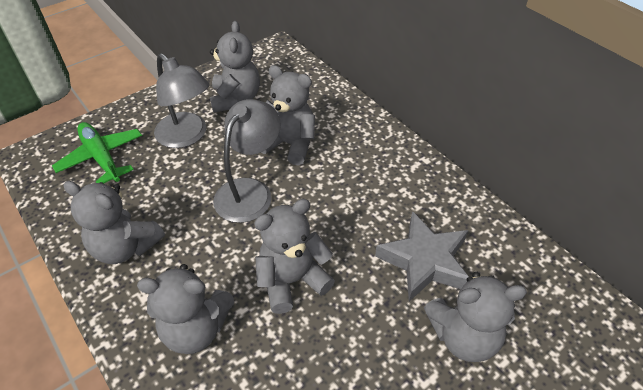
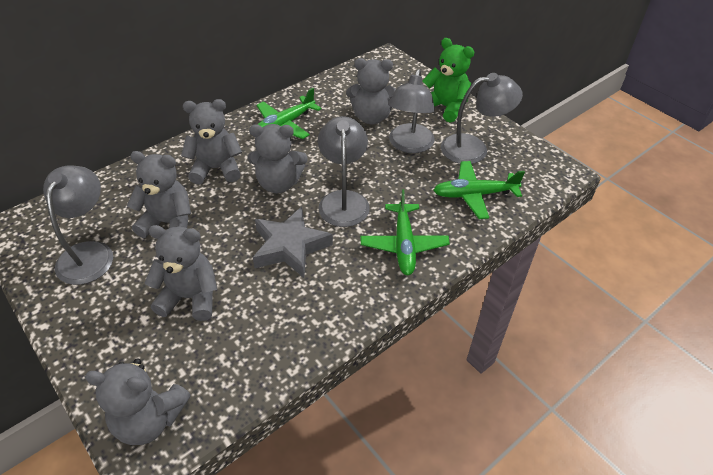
green plane: [52,122,142,184] = 1 -> [257,88,321,139] [361,189,450,275] [433,161,525,219] = 3
green teddy bear: none = 0 -> [422,38,474,123] = 1
grey lamp: [154,54,210,148] [213,99,281,223] = 2 -> [43,165,113,285] [318,116,370,227] [388,69,435,153] [441,73,523,164] = 4

